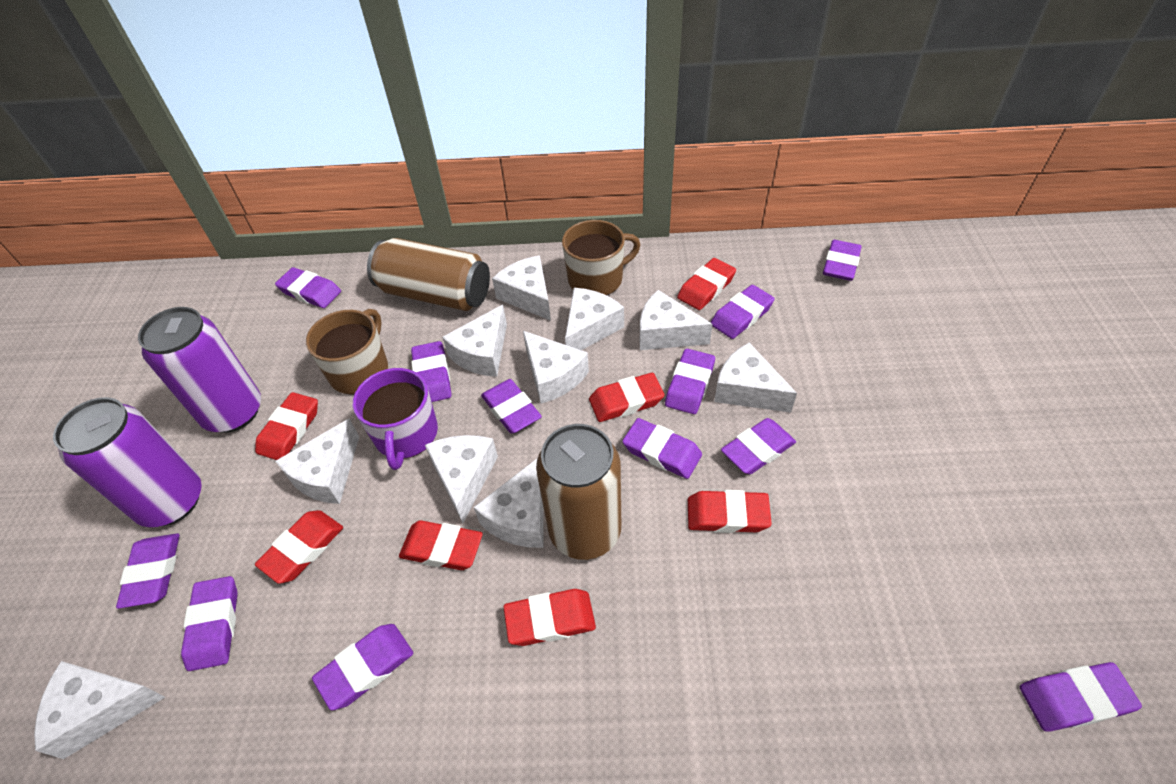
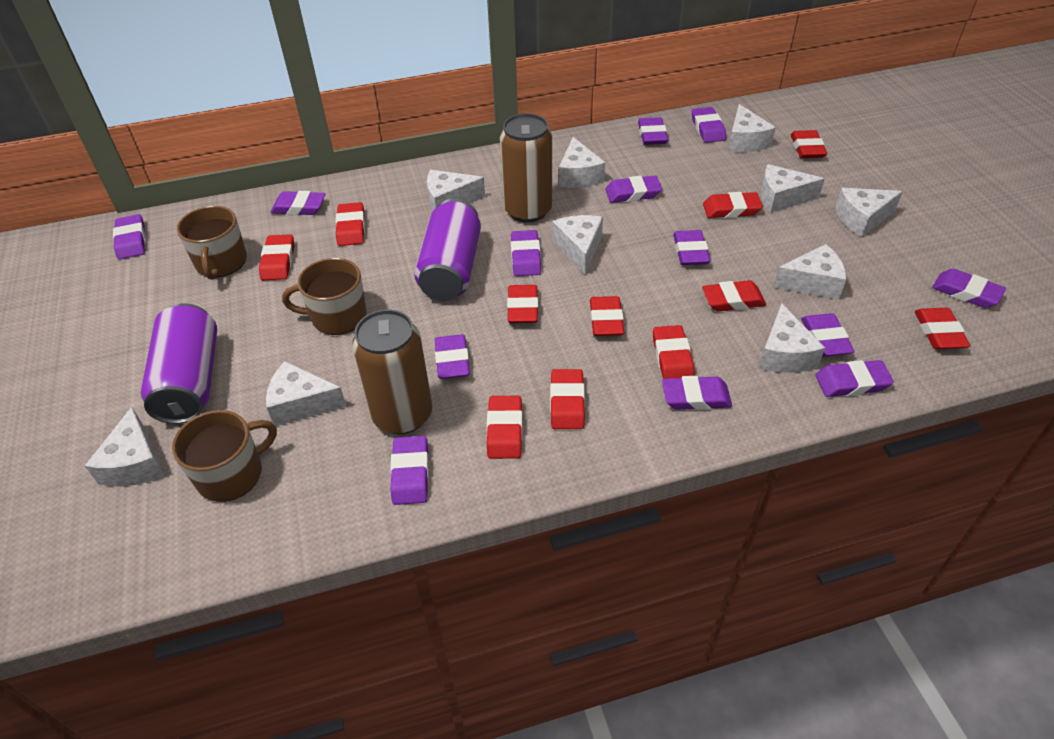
brown mug: [306,309,388,395] [562,220,641,295] = 2 -> [172,410,277,502] [177,206,247,280] [282,258,367,335] = 3
purple eraser: [116,534,180,609] [181,576,238,671] [275,267,341,308] [312,624,413,710] [411,341,451,402] [481,379,542,433] [622,418,702,479] [665,349,715,414] [711,285,775,339] [721,418,796,474] [823,240,862,281] [1020,662,1142,732] = 12 -> [113,214,146,260] [270,191,325,215] [390,436,429,505] [435,334,470,379] [511,230,541,276] [605,175,662,203] [638,117,668,145] [662,376,732,410] [673,230,710,265] [692,107,726,143] [801,313,855,357] [815,360,894,397] [932,269,1006,308] = 13
purple mug: [353,368,438,470] = 1 -> none = 0
red eraser: [255,392,318,460] [255,510,343,584] [399,520,483,570] [503,589,596,646] [589,373,664,422] [677,258,736,310] [688,490,772,533] = 7 -> [259,234,294,281] [335,202,365,246] [487,396,523,459] [507,285,538,323] [550,369,585,429] [590,296,624,336] [653,325,695,379] [702,280,766,312] [703,192,763,218] [791,130,827,158] [915,308,970,349] = 11

